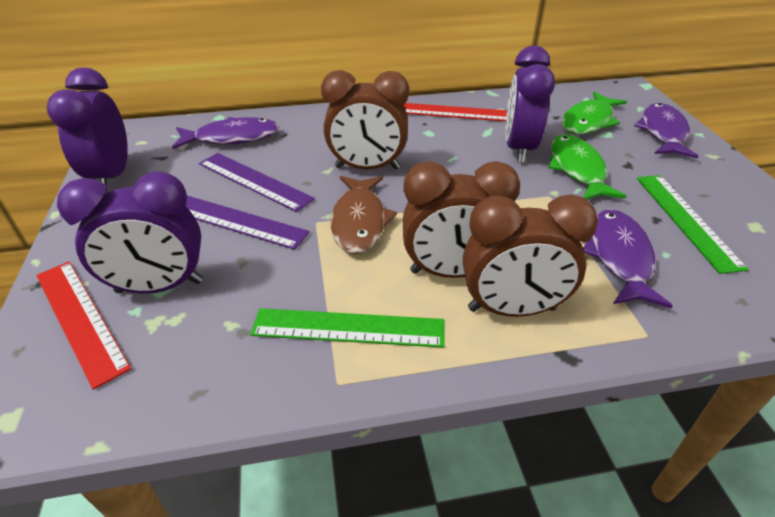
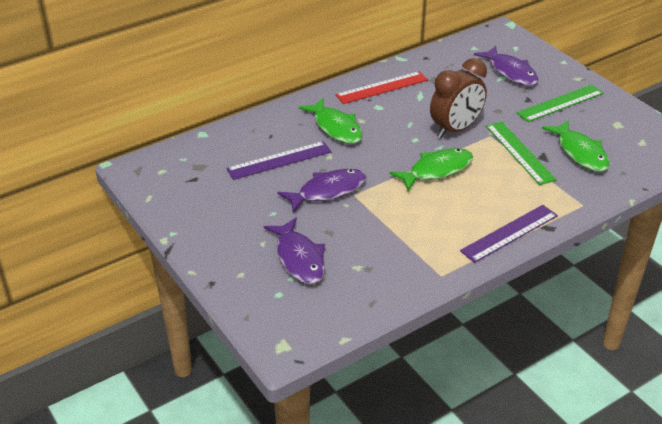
brown clock: [321,70,409,169] [403,161,520,278] [463,195,598,317] = 3 -> [430,58,487,138] = 1
brown fish: [331,176,397,254] = 1 -> none = 0
green fish: [548,134,626,200] [562,91,627,134] = 2 -> [299,97,363,144] [389,148,473,191] [542,120,610,172] = 3
purple clock: [47,67,128,193] [57,171,203,294] [505,46,555,163] = 3 -> none = 0
red ruler: [36,262,131,390] [403,103,507,121] = 2 -> [335,71,428,104] = 1

